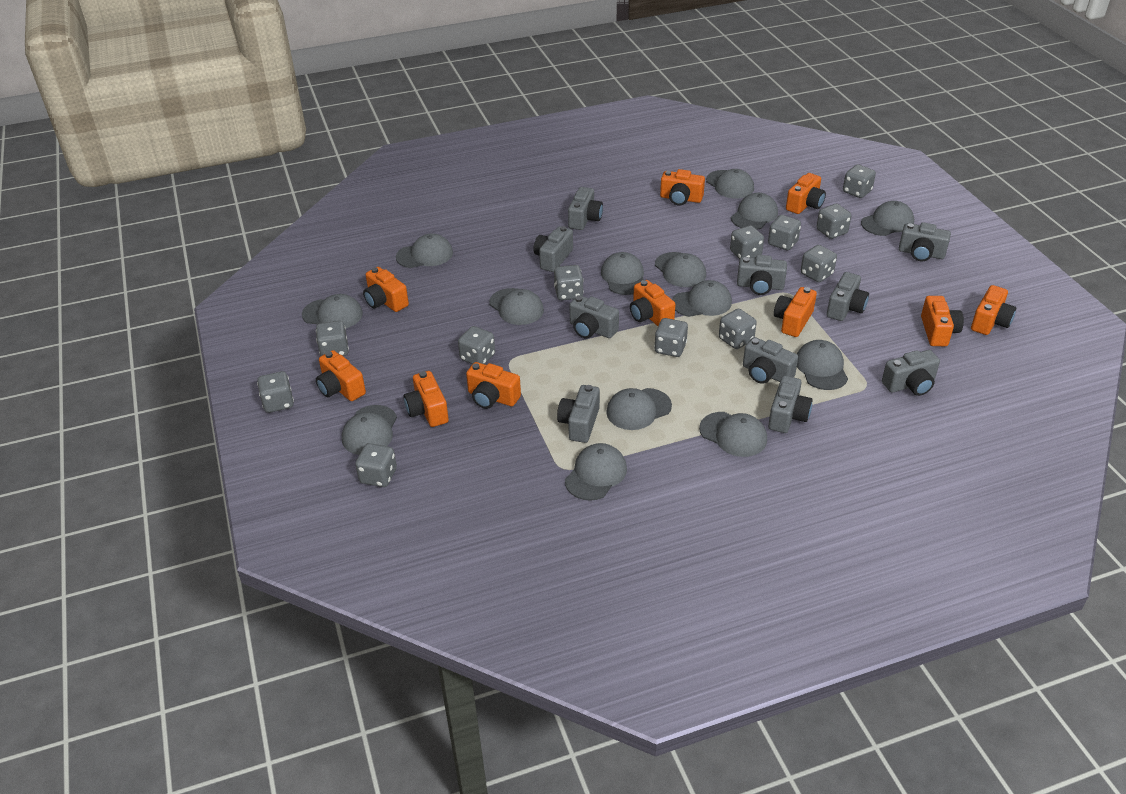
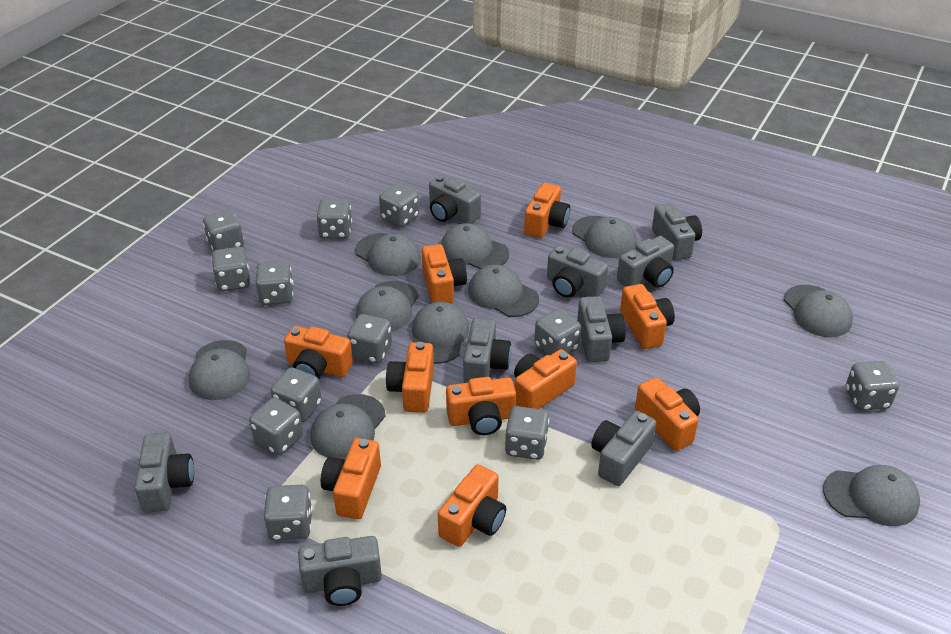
grey camera: [533,226,573,272] [557,385,600,443] [568,187,603,230] [569,295,619,338] [737,255,787,295] [743,337,798,384] [768,376,813,433] [827,272,869,321] [882,350,940,396] [899,222,951,262] = 10 -> [134,432,194,513] [298,536,382,606] [429,175,481,224] [463,318,511,383] [547,245,608,298] [577,296,626,362] [591,411,656,486] [617,236,674,288] [652,203,702,261] = 9
grey cap: [302,294,363,328] [342,405,397,455] [396,233,453,268] [489,288,544,325] [565,443,627,501] [601,252,644,295] [606,388,672,430] [655,252,706,287] [672,280,732,317] [699,412,767,457] [706,169,754,199] [731,193,778,230] [797,340,848,390] [861,201,914,236] = 14 -> [189,340,251,400] [310,394,386,459] [355,233,421,276] [356,281,419,332] [412,302,469,364] [441,223,509,269] [468,265,539,317] [572,216,637,258] [784,285,853,337] [823,465,920,526] = 10

